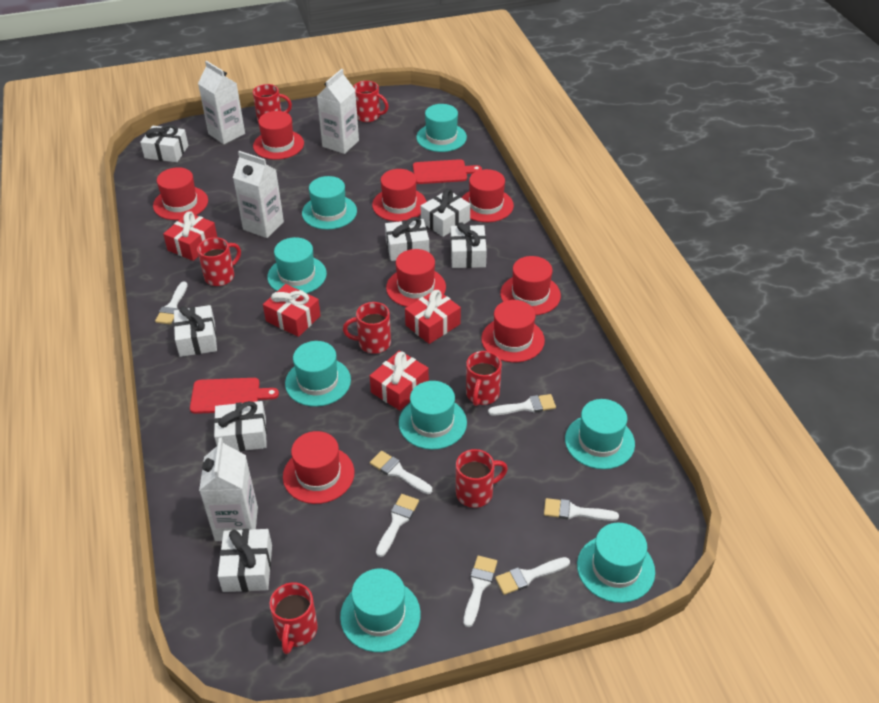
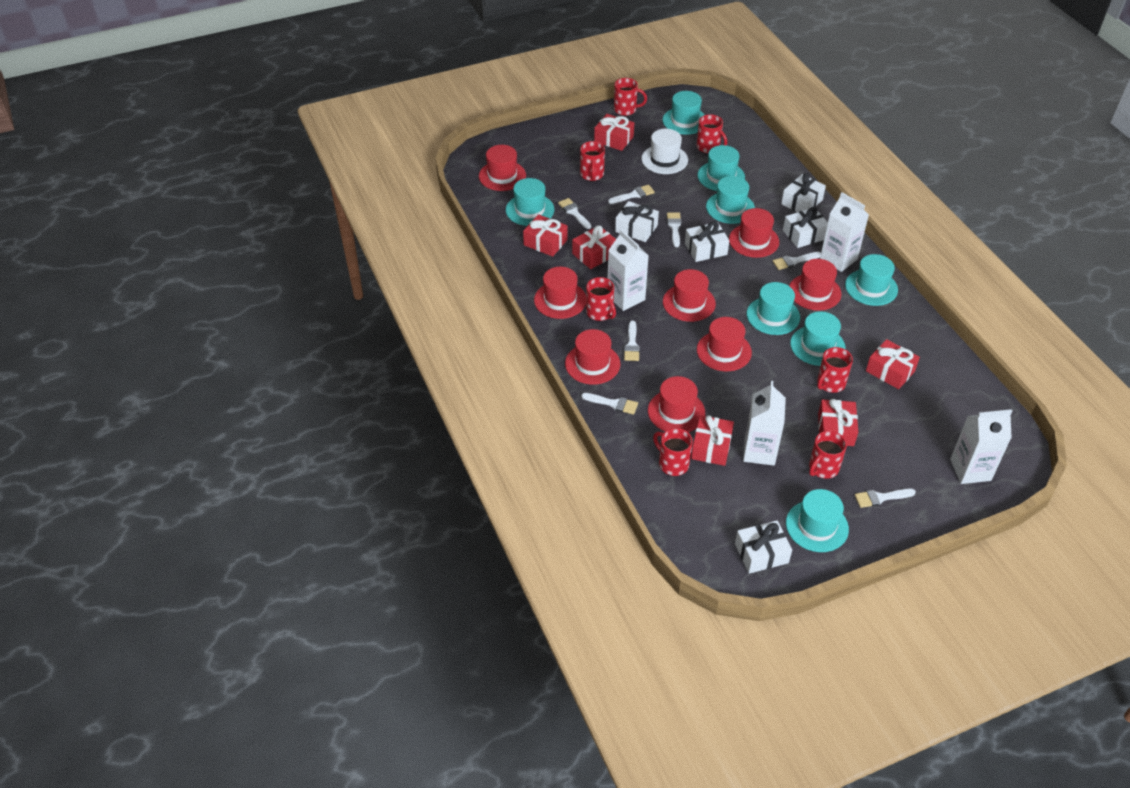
red cutting board: [190,378,279,414] [413,159,482,184] = 2 -> none = 0
red gift: [163,211,217,261] [263,284,321,337] [370,350,429,411] [405,289,461,344] = 4 -> [523,214,568,257] [572,225,616,269] [594,114,634,151] [691,415,734,466] [818,399,858,446] [866,339,920,389] = 6
white gift: [140,124,188,162] [174,305,217,357] [214,401,267,451] [218,529,272,592] [385,217,429,261] [421,189,470,237] [451,222,487,268] = 7 -> [615,201,659,242] [685,221,729,262] [735,520,792,574] [781,174,826,212] [783,207,828,248] = 5
white hat: none = 0 -> [641,129,688,174] = 1

